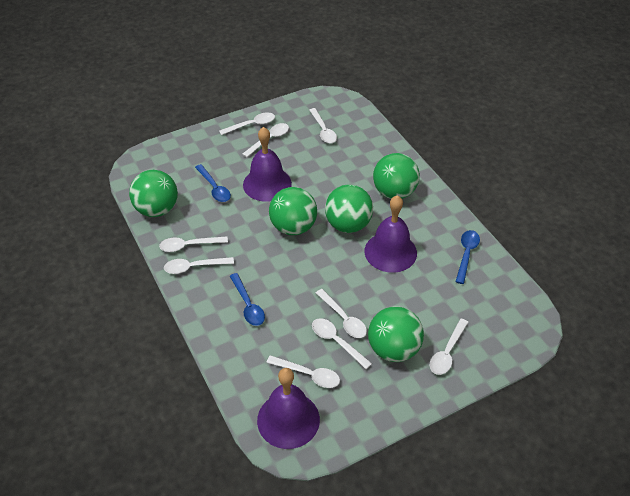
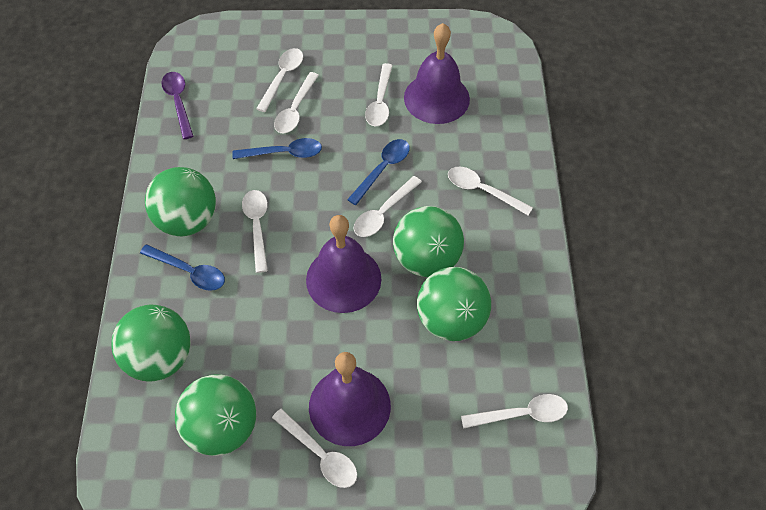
purple spoon: none = 0 -> [161,72,194,139] = 1
white spoon: [159,236,228,252] [164,257,234,274] [219,113,275,135] [242,123,289,158] [266,355,340,388] [309,108,337,144] [312,318,372,370] [316,289,367,338] [430,318,469,375] = 9 -> [242,190,268,273] [256,48,303,112] [272,408,357,488] [274,72,319,133] [354,176,422,237] [365,63,393,126] [448,167,533,215] [461,394,568,429] = 8

